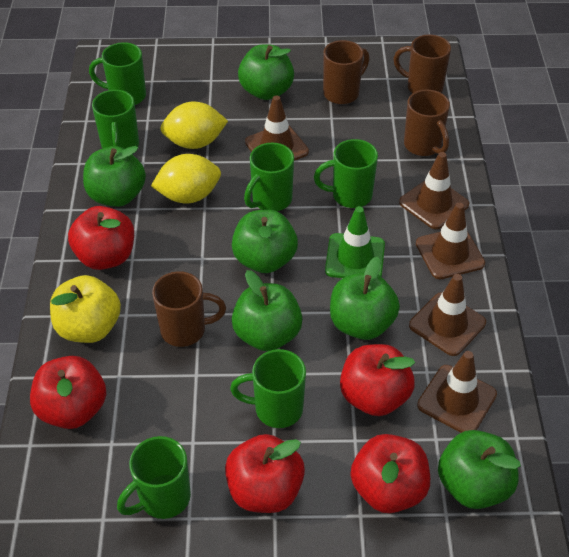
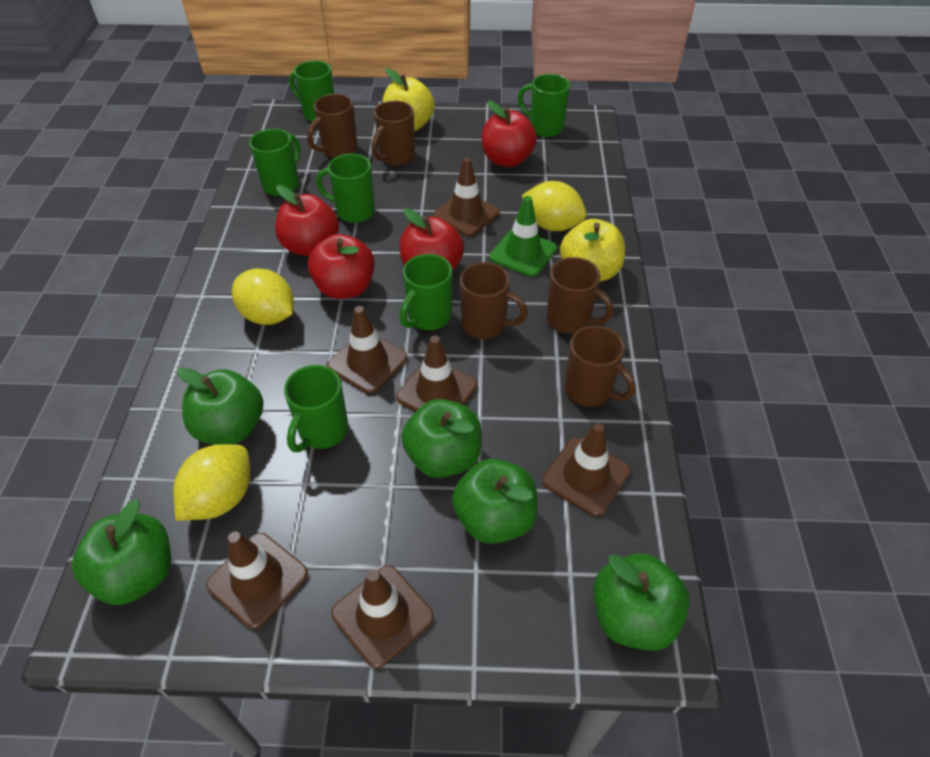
brown mug: [152,271,226,347] [323,40,369,104] [393,34,451,94] [404,90,450,156] = 4 -> [307,94,358,158] [371,101,415,166] [460,262,528,339] [546,257,614,334] [565,325,635,407] = 5
brown traffic cone: [245,95,309,161] [399,152,469,229] [409,274,486,356] [416,202,485,279] [417,351,497,433] = 5 -> [206,532,308,629] [327,306,407,394] [331,565,434,668] [396,335,477,411] [433,158,500,236] [542,423,630,517] = 6
green apple: [83,146,146,207] [232,209,298,273] [232,270,302,351] [238,44,294,100] [330,257,400,340] [438,430,521,509] = 6 -> [72,500,171,605] [177,367,263,445] [401,399,482,478] [452,459,538,544] [593,553,690,651] = 5
red apple: [30,356,106,429] [68,206,134,270] [225,434,305,513] [340,344,415,416] [351,434,430,513] = 5 -> [275,185,339,256] [308,234,375,299] [400,208,464,270] [482,101,537,167] = 4
yellow apple: [50,275,121,343] = 1 -> [382,68,435,131] [560,219,625,282] = 2
yellow lemon: [151,154,221,203] [160,101,228,149] = 2 -> [173,444,250,520] [232,268,293,325] [522,181,587,231] = 3

